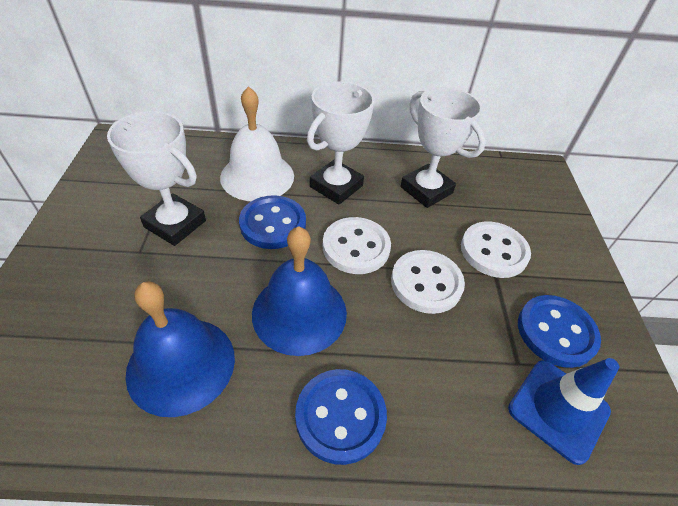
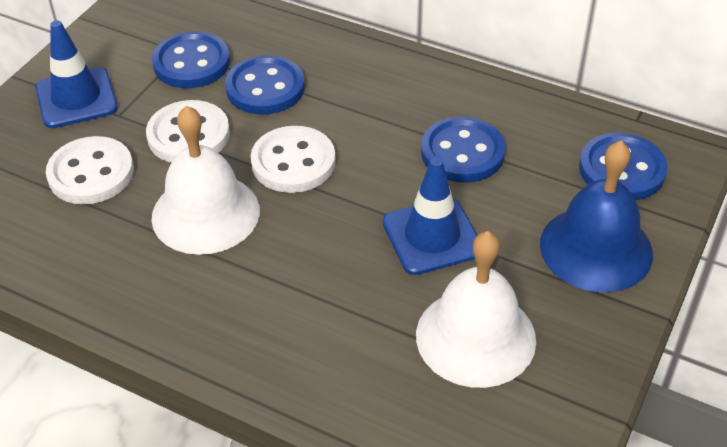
blue bell: [125,281,235,417] [252,226,347,356] = 2 -> [540,141,653,293] = 1
blue button: [239,195,306,249] [295,369,387,465] [518,295,601,368] = 3 -> [152,32,230,88] [225,55,304,115] [421,116,506,183] [579,133,668,200] = 4
blue traffic cone: [508,358,619,465] = 1 -> [35,20,118,128] [383,157,477,275] = 2
white bell: [220,86,294,201] = 1 -> [151,106,260,255] [416,231,536,388] = 2
white trophy: [107,111,206,246] [307,81,375,204] [400,87,486,208] = 3 -> none = 0

